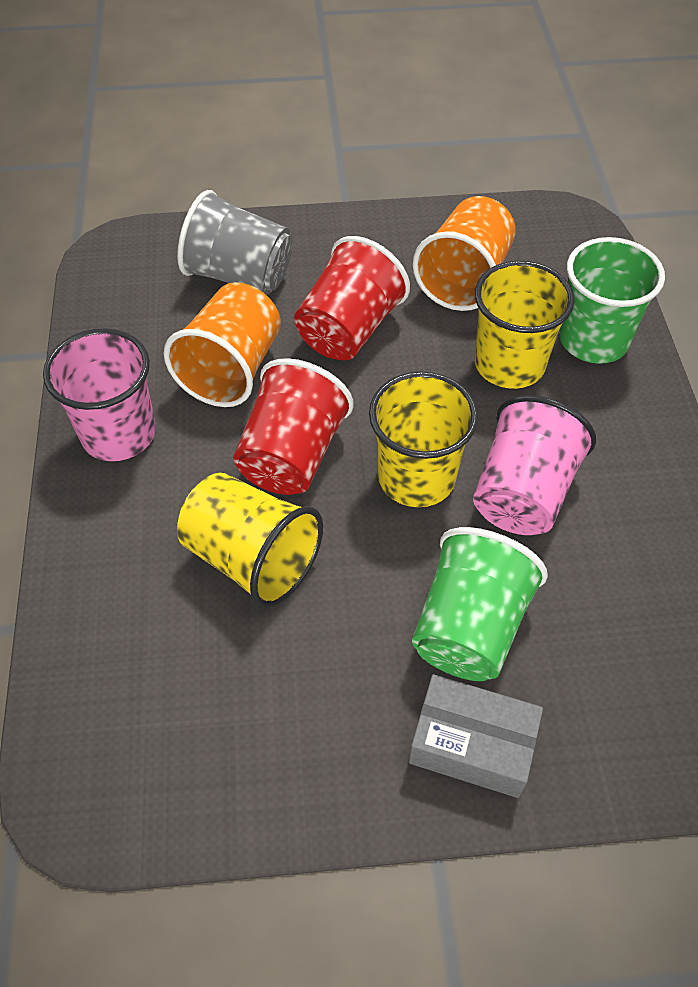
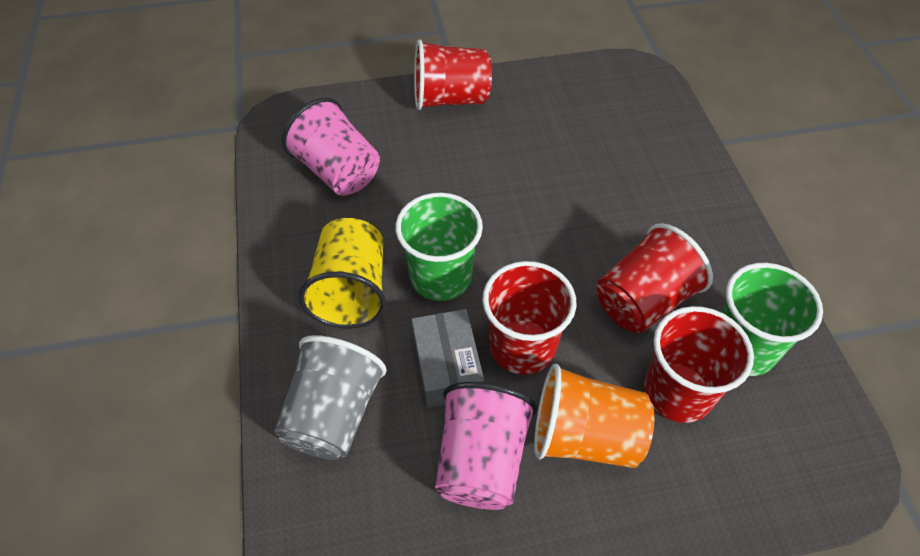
orange cup: [163,282,281,407] [413,196,516,311] = 2 -> [534,364,654,468] = 1
red cup: [233,358,354,495] [294,236,410,360] = 2 -> [414,39,492,110] [482,261,576,375] [596,223,713,333] [644,306,754,423] = 4
yellow cup: [177,473,323,608] [369,371,478,507] [475,261,574,389] = 3 -> [299,218,386,329] = 1

